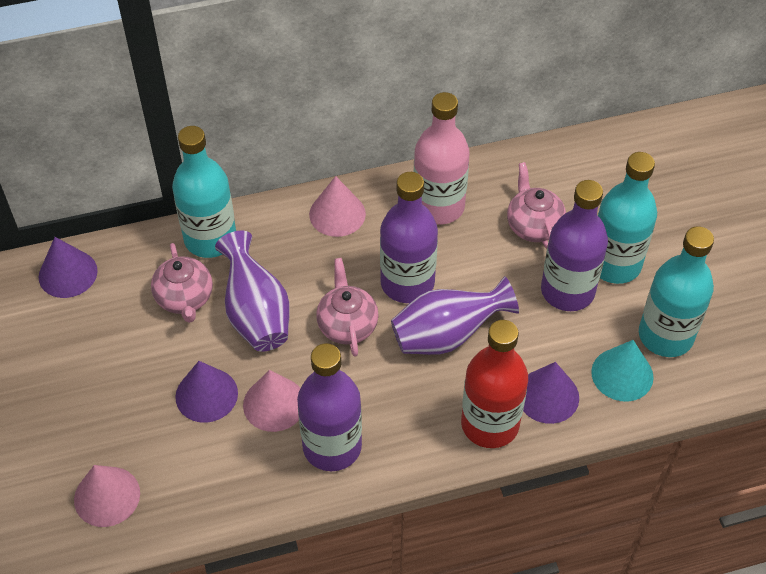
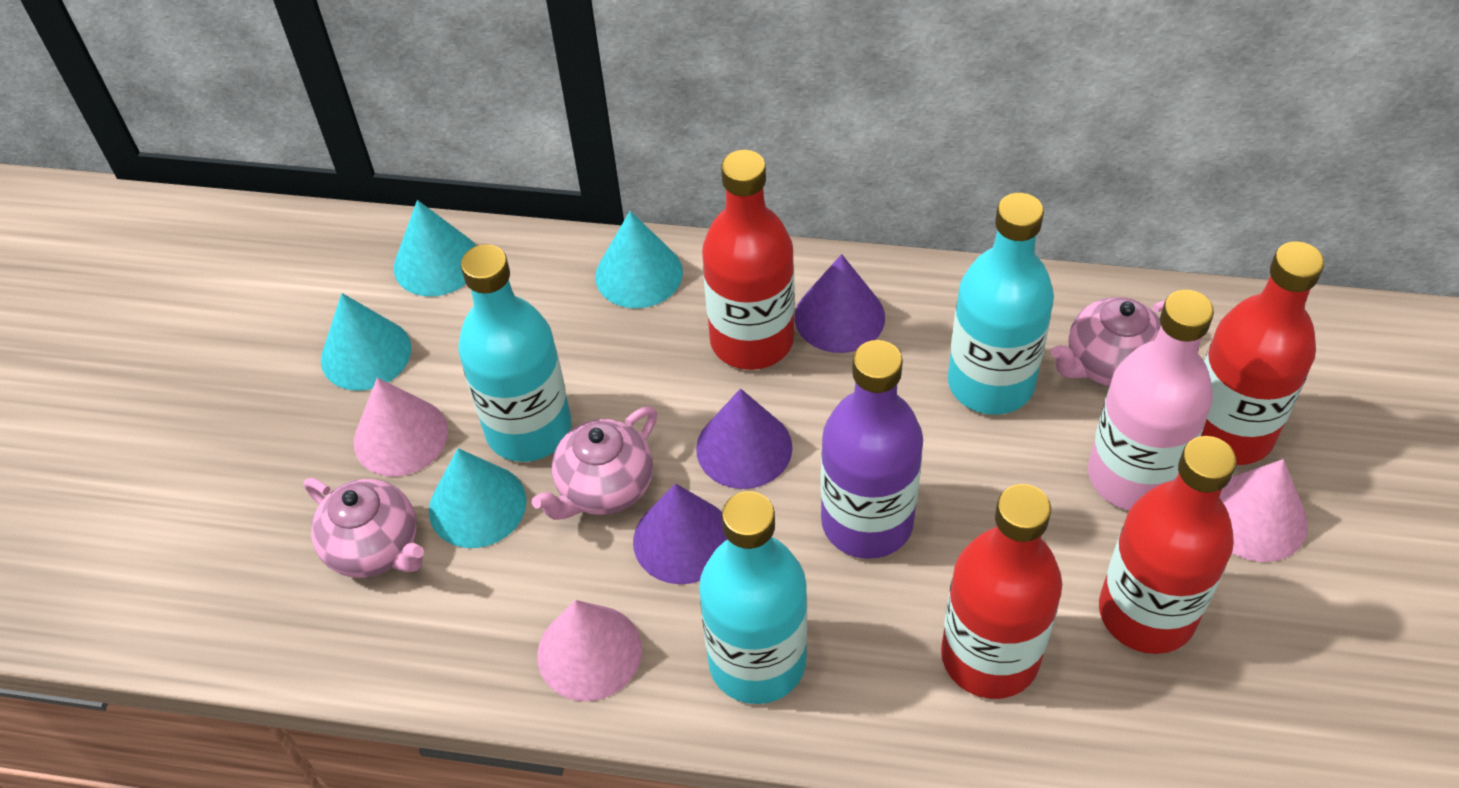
purple bottle: [297,343,362,471] [380,172,438,303] [541,180,608,311] = 3 -> [821,340,923,559] = 1
purple vase: [215,231,290,352] [391,276,519,355] = 2 -> none = 0
red bottle: [461,320,528,448] = 1 -> [702,150,795,370] [941,484,1062,699] [1099,436,1236,654] [1201,241,1324,465] = 4
turquoise cone: [591,340,654,402] = 1 -> [321,293,411,391] [394,200,476,296] [429,448,527,548] [595,211,683,308] = 4

